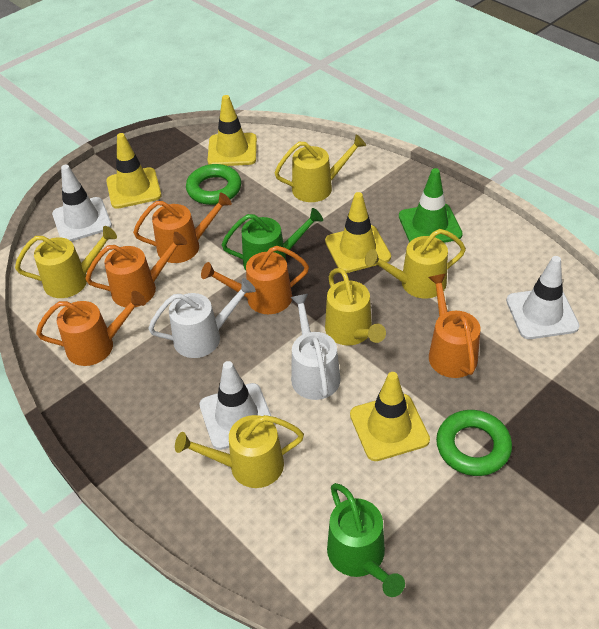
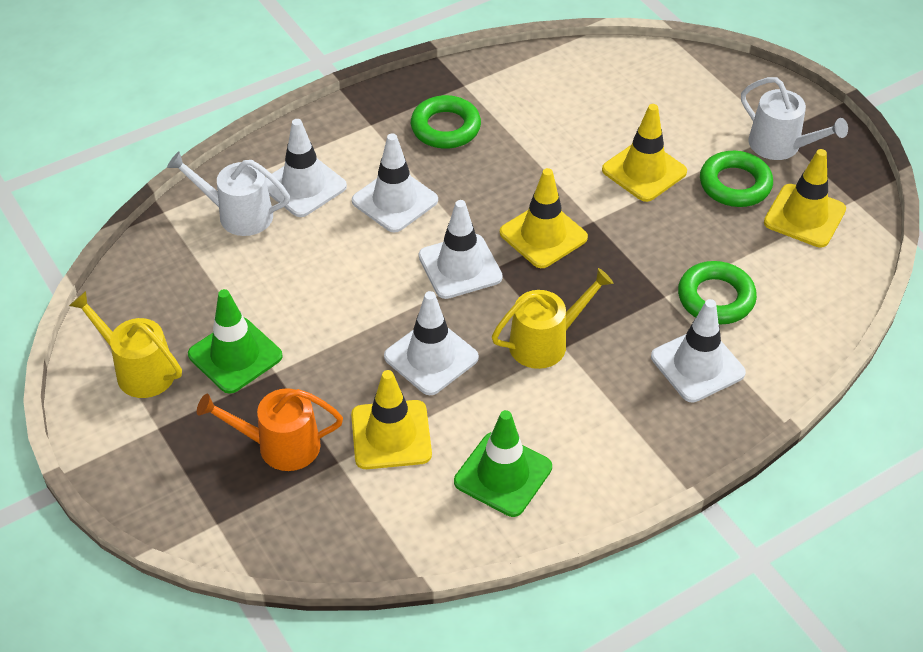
green ring: [186,164,241,205] [436,410,512,476] = 2 -> [411,95,481,149] [678,261,757,324] [700,151,773,207] = 3
green traffic cone: [399,168,463,243] = 1 -> [188,289,283,394] [454,410,552,517] = 2
green watering can: [222,208,323,270] [327,483,405,597] = 2 -> none = 0
orange watering can: [36,291,146,366] [85,232,187,307] [133,192,232,263] [201,246,309,314] [428,273,481,378] = 5 -> [197,388,343,471] = 1
white traffic cone: [52,165,112,242] [199,361,275,450] [506,256,579,339] = 3 -> [266,119,347,217] [352,133,438,233] [384,291,479,395] [419,200,503,299] [651,299,746,402] = 5
yellow watering can: [15,226,117,298] [175,415,304,488] [275,134,366,202] [325,268,386,346] [365,229,466,299] = 5 -> [69,291,182,398] [492,268,614,369] = 2

